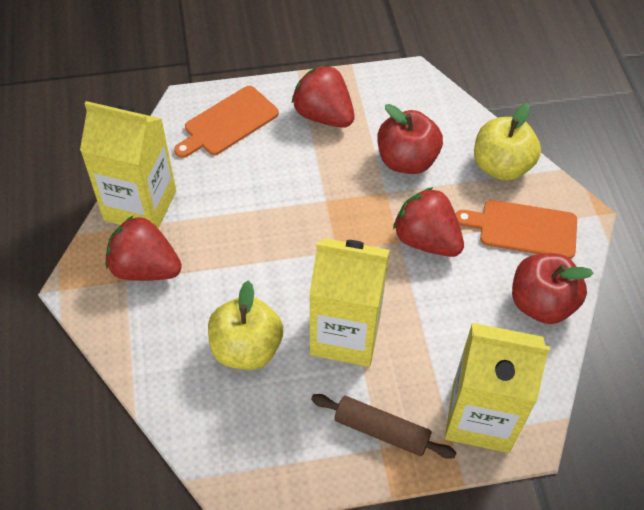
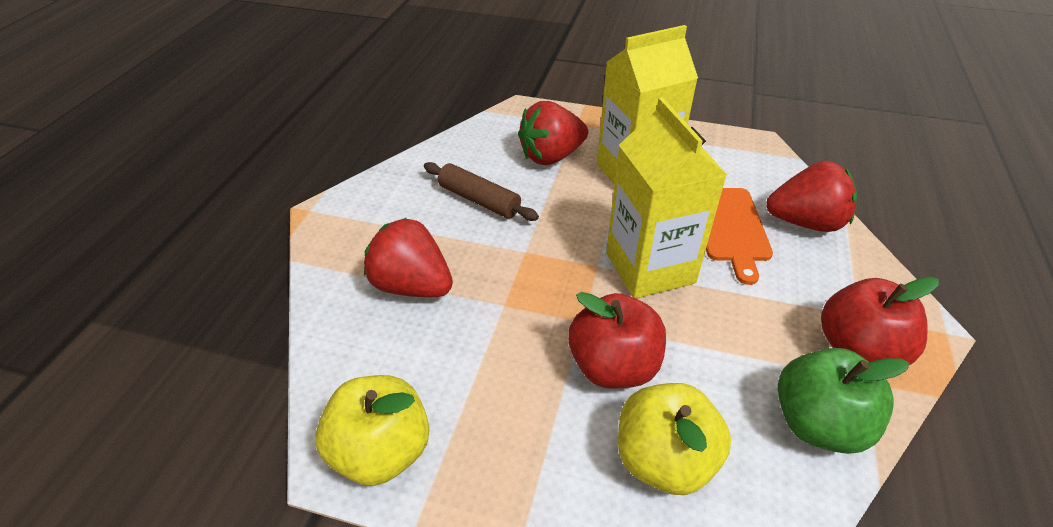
green apple: none = 0 -> [778,348,910,454] = 1
orange cutting board: [174,86,279,158] [456,200,577,259] = 2 -> [706,188,773,285] = 1
yellow carton: [80,101,176,229] [309,238,390,367] [445,323,550,453] = 3 -> [597,25,698,184] [606,97,727,299] = 2

